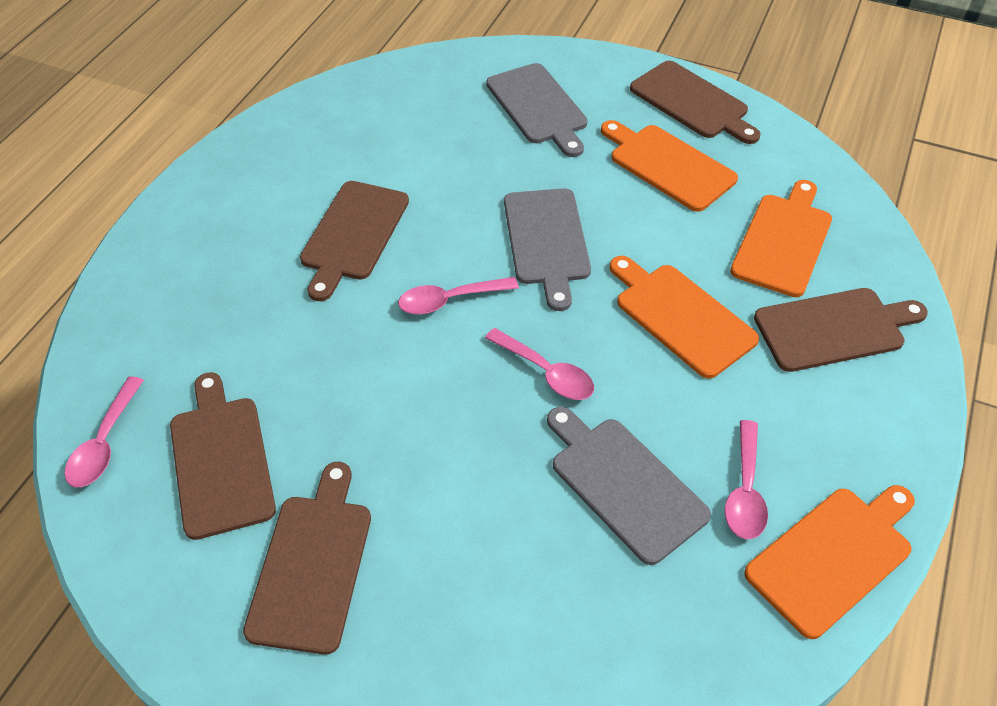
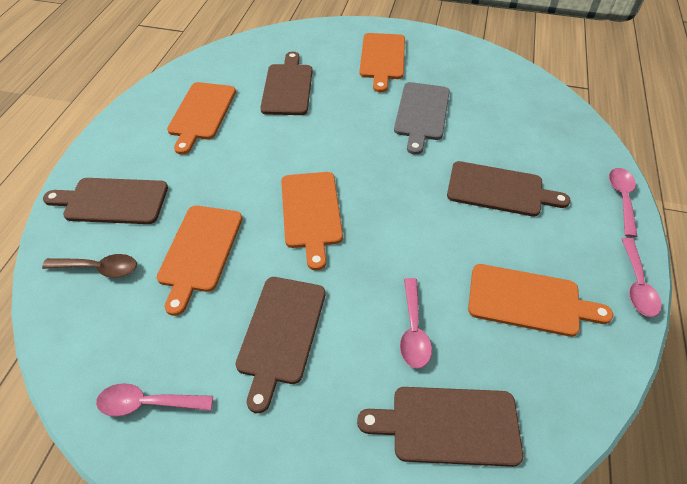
brown spoon: none = 0 -> [42,254,137,278] = 1
grey cutting board: [486,63,588,157] [504,188,591,311] [547,407,711,565] = 3 -> [394,82,450,155] = 1
orange cutting board: [601,120,738,212] [609,256,759,379] [730,180,832,297] [744,485,915,639] = 4 -> [157,205,242,316] [167,82,236,155] [281,172,343,271] [359,33,405,92] [468,264,613,337] = 5

